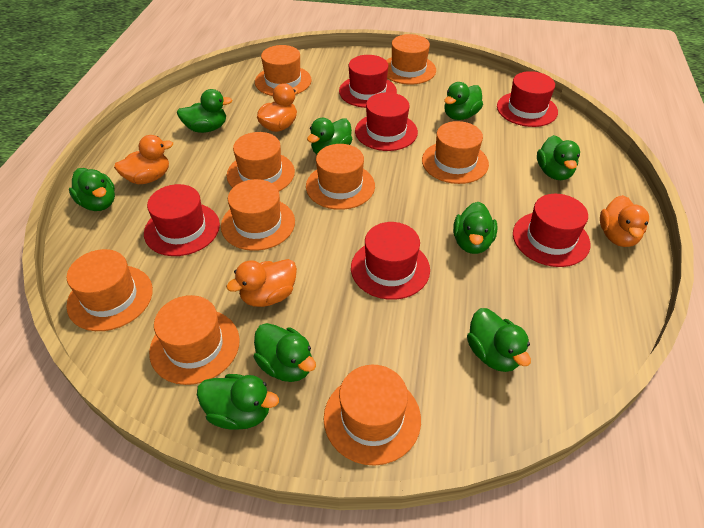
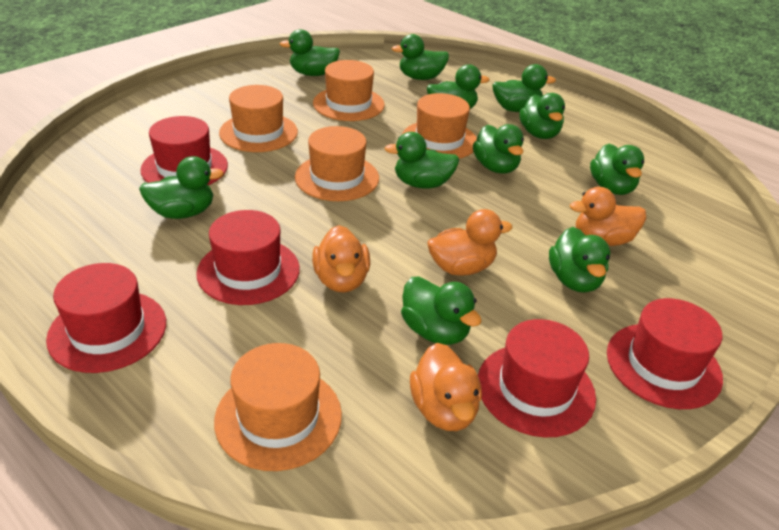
green duck: [69,168,115,211] [177,89,232,133] [197,374,279,430] [254,323,316,382] [307,118,352,154] [444,82,483,120] [453,202,497,254] [467,308,531,372] [537,135,580,180] = 9 -> [139,156,224,219] [280,29,340,76] [384,132,459,189] [392,34,449,80] [401,277,482,345] [427,64,490,109] [473,124,524,173] [492,64,556,112] [519,93,565,139] [549,227,610,293] [590,144,644,195] = 11
orange hat: [66,249,153,331] [149,295,240,385] [221,179,295,251] [227,132,295,191] [255,45,312,96] [306,144,375,210] [324,365,421,466] [386,34,436,85] [422,121,489,184] = 9 -> [214,343,342,471] [219,85,298,152] [295,126,379,201] [313,60,385,121] [402,93,477,159] = 5
red hat: [144,184,220,256] [339,55,397,108] [351,222,430,300] [355,92,418,151] [497,71,558,127] [513,194,590,267] = 6 -> [46,263,166,373] [140,116,228,185] [196,210,300,305] [478,319,596,437] [607,298,723,409] = 5

